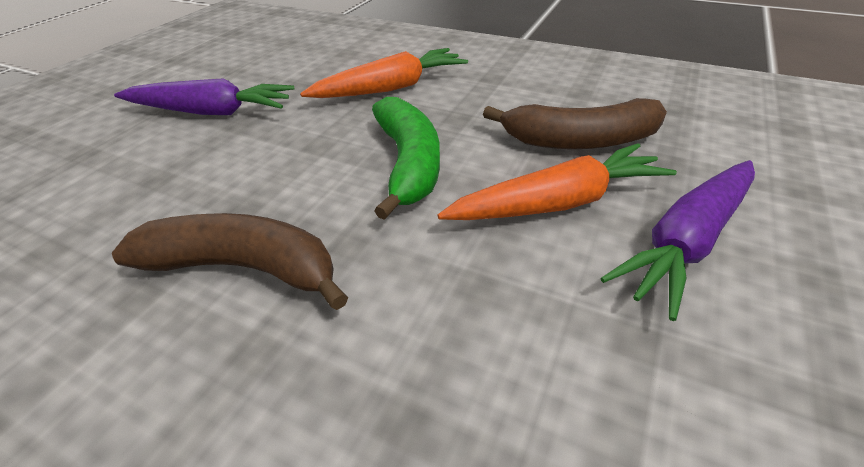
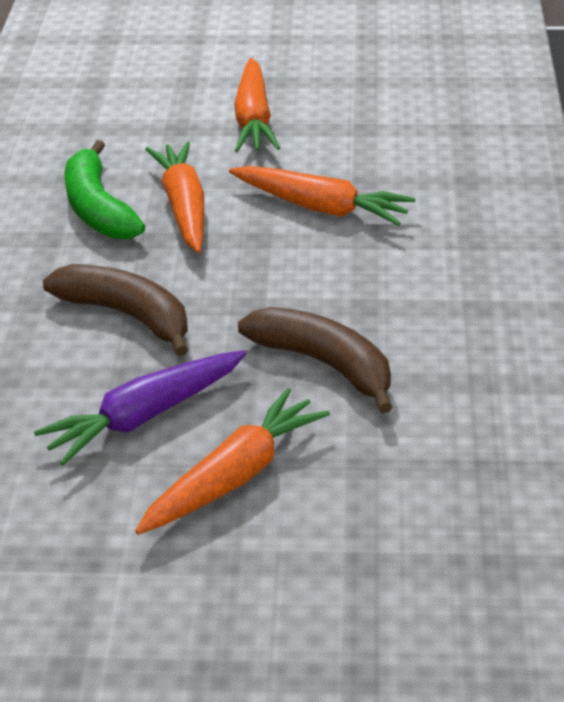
orange carrot: [300,48,468,98] [437,143,677,220] = 2 -> [135,388,330,535] [145,141,204,253] [229,166,416,226] [234,58,280,152] = 4
purple carrot: [114,78,294,115] [601,160,755,321] = 2 -> [34,350,246,465] = 1

